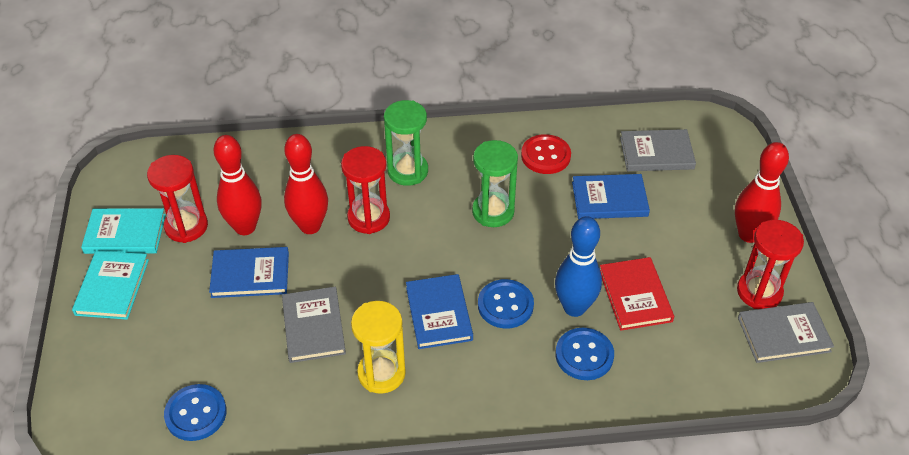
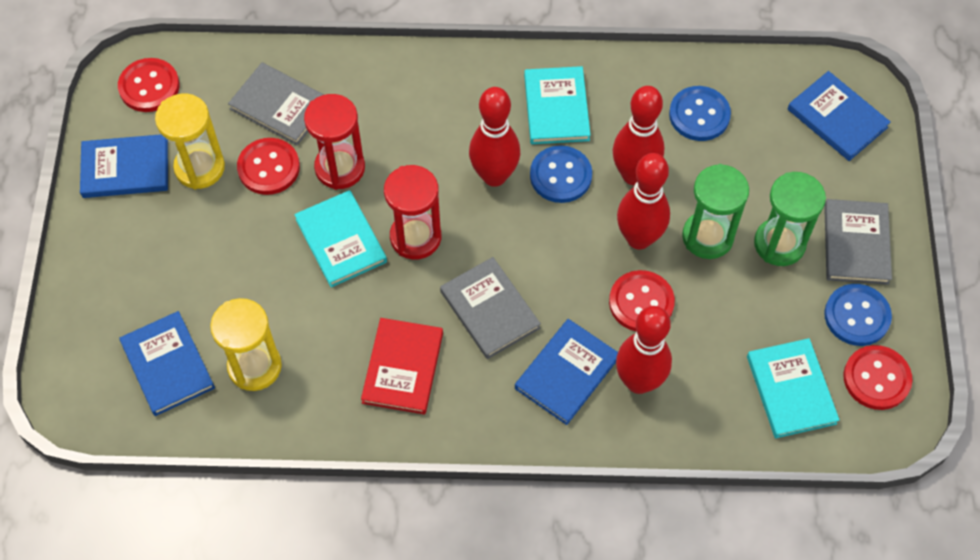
blue book: [209,247,289,298] [406,274,473,349] [572,174,650,219] = 3 -> [80,134,168,198] [119,311,215,416] [515,319,618,425] [788,71,891,161] = 4
blue bowling pin: [555,216,602,317] = 1 -> none = 0
red bowling pin: [214,135,261,235] [284,134,328,234] [735,142,789,243] = 3 -> [469,87,520,187] [613,86,665,185] [616,306,672,394] [617,153,670,249] = 4
red button: [521,134,571,174] = 1 -> [118,58,180,112] [237,138,300,195] [609,270,675,332] [843,345,912,410] = 4
red hourglass: [147,155,208,243] [341,146,390,234] [737,220,804,309] = 3 -> [304,94,365,190] [384,165,441,260] = 2
turquoise book: [72,250,149,320] [81,208,166,254] = 2 -> [294,190,387,287] [524,66,591,144] [747,338,839,438] = 3
yellow hourglass: [351,301,406,394] = 1 -> [155,94,225,189] [210,298,282,391] = 2

